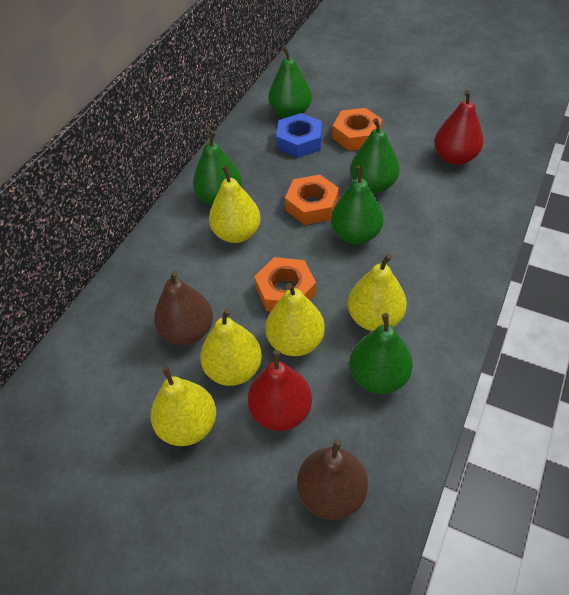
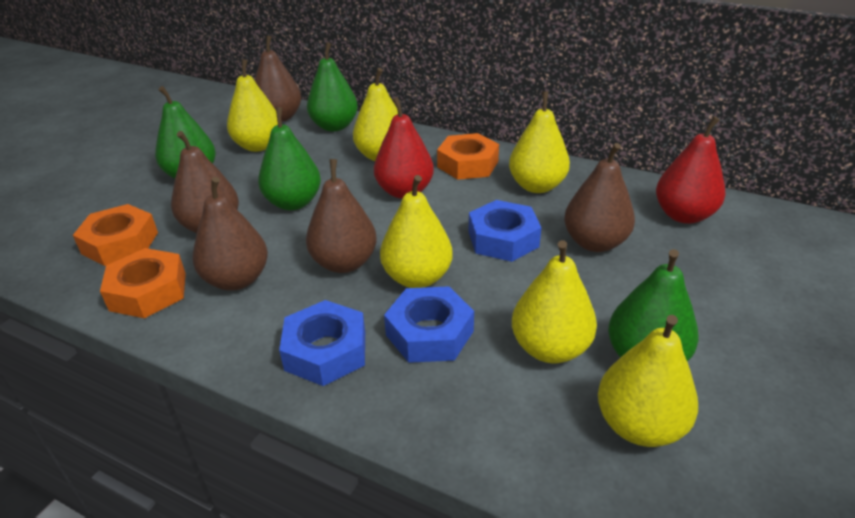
blue nut: [276,113,322,158] = 1 -> [279,300,365,386] [384,286,474,363] [468,200,541,262] = 3
brown pear: [154,271,213,345] [297,439,368,520] = 2 -> [171,131,239,233] [192,177,268,291] [255,35,301,122] [306,159,377,273] [564,143,635,252] = 5
green pear: [193,131,242,205] [268,46,312,118] [331,166,384,244] [349,313,413,394] [350,118,400,193] = 5 -> [155,86,216,179] [258,107,321,210] [307,42,358,131] [608,249,699,361] = 4
yellow pear: [150,366,216,446] [200,308,262,386] [209,166,261,243] [265,283,325,356] [348,254,407,331] = 5 -> [227,59,278,152] [353,68,398,161] [380,175,453,288] [509,91,570,193] [512,240,597,363] [598,315,698,447] = 6

